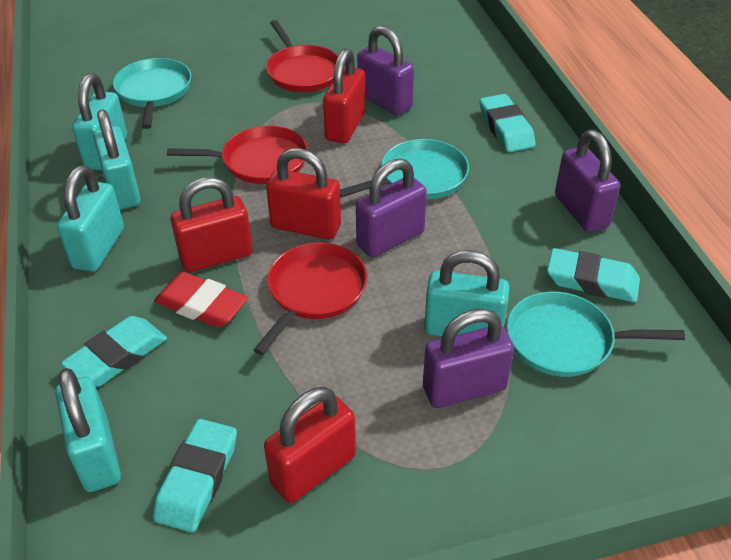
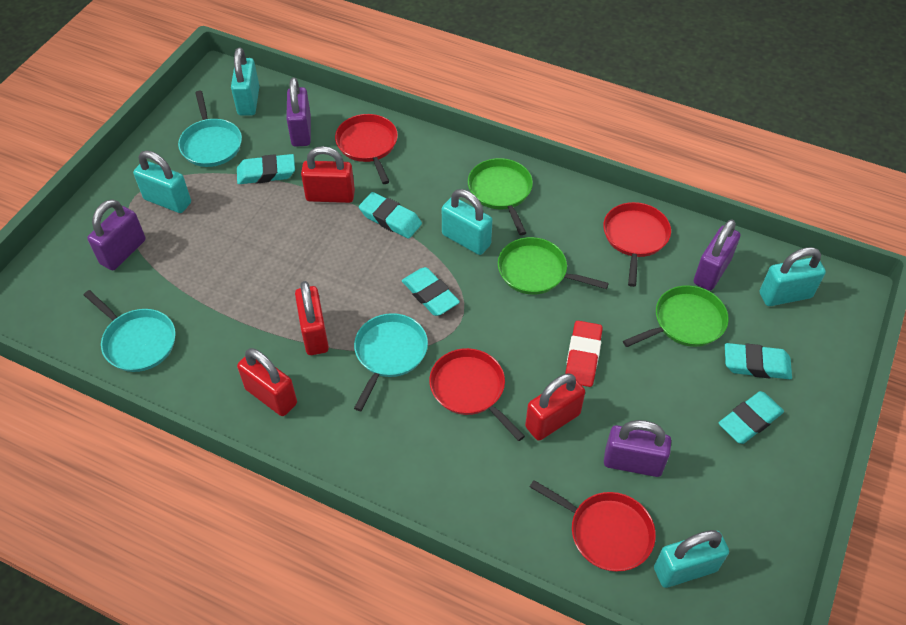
green pan: none = 0 -> [468,158,533,235] [498,237,609,295] [623,285,729,347] = 3
red pan: [167,126,308,184] [253,243,367,355] [266,20,338,92] = 3 -> [335,114,398,184] [429,348,525,441] [530,480,656,572] [603,202,671,287] = 4
turquoise eraser: [61,316,167,387] [153,419,237,532] [480,94,536,152] [547,248,640,302] = 4 -> [237,154,295,184] [359,192,422,239] [402,267,460,316] [719,391,784,444] [725,343,792,379] = 5

